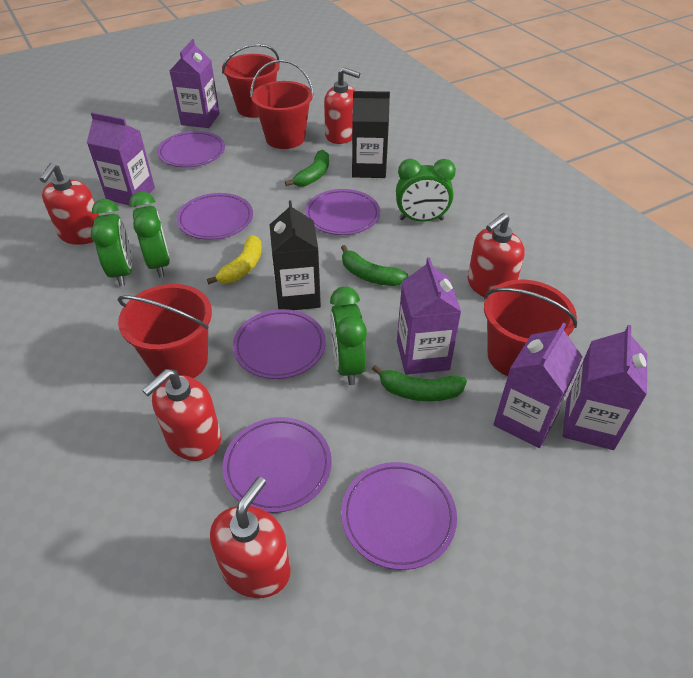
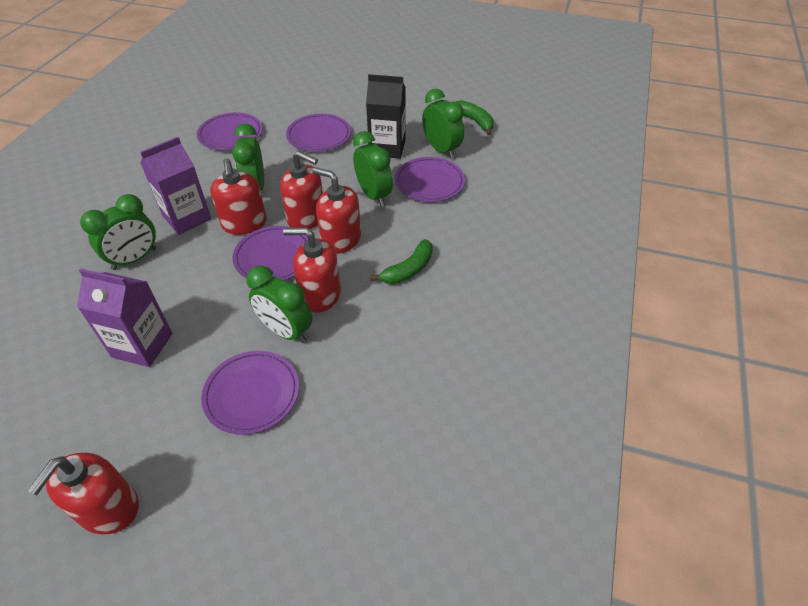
black carton: [270,200,321,310] [352,91,390,178] = 2 -> [366,74,406,159] = 1
green banana: [285,150,329,187] [341,245,408,286] [372,365,467,401] = 3 -> [370,239,433,284] [456,100,494,135] = 2
green clock: [91,199,132,286] [129,191,170,277] [330,287,367,385] [396,159,456,222] = 4 -> [80,194,156,270] [232,124,264,191] [247,265,312,343] [353,131,393,207] [422,88,464,159] = 5
purple carton: [87,112,155,207] [170,39,220,128] [397,257,461,375] [493,323,583,448] [563,325,647,450] = 5 -> [77,268,172,367] [140,137,211,235] = 2
purple plate: [157,131,225,167] [177,193,253,240] [222,417,332,513] [233,309,326,379] [305,189,380,235] [341,462,457,570] = 6 -> [197,112,263,150] [201,351,299,435] [233,226,308,281] [286,114,351,152] [395,157,465,202] = 5
red bucket: [118,284,212,378] [222,44,280,118] [250,60,314,149] [484,280,577,376] = 4 -> none = 0
yellow banana: [207,235,262,284] = 1 -> none = 0

